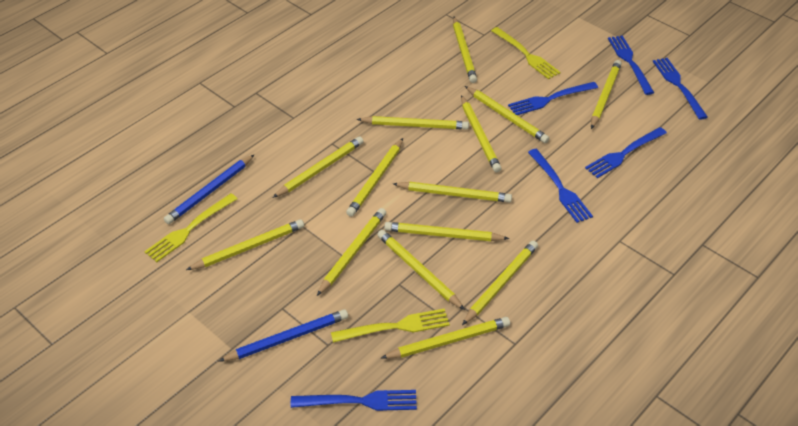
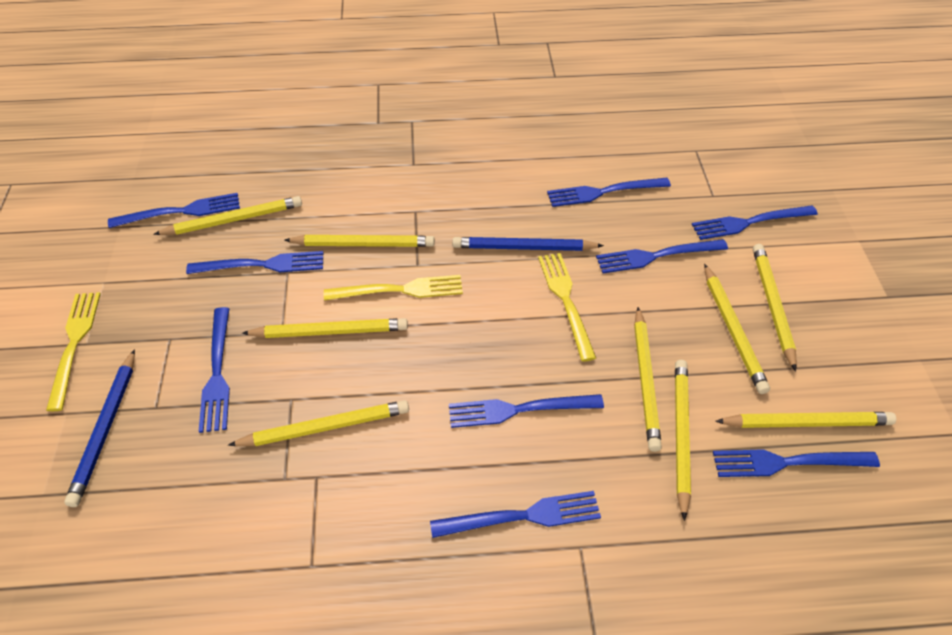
blue fork: [291,390,417,411] [508,82,598,115] [528,149,593,223] [585,127,667,178] [608,35,654,95] [653,58,708,120] = 6 -> [108,193,240,228] [186,251,323,274] [198,307,230,433] [430,491,601,538] [449,394,604,428] [547,178,671,207] [596,239,728,273] [692,205,818,240] [713,449,880,477] = 9
yellow pencil: [186,219,304,270] [273,136,364,198] [317,208,386,296] [346,138,403,217] [357,116,469,130] [377,230,465,310] [381,317,510,359] [384,222,509,241] [393,182,512,203] [453,17,477,83] [461,95,501,172] [462,240,538,325] [465,86,550,143] [591,60,622,129] = 14 -> [153,196,302,235] [228,400,409,446] [242,318,408,338] [284,235,435,247] [634,307,662,452] [675,360,691,521] [704,264,770,394] [715,412,896,428] [753,244,797,372] = 9

